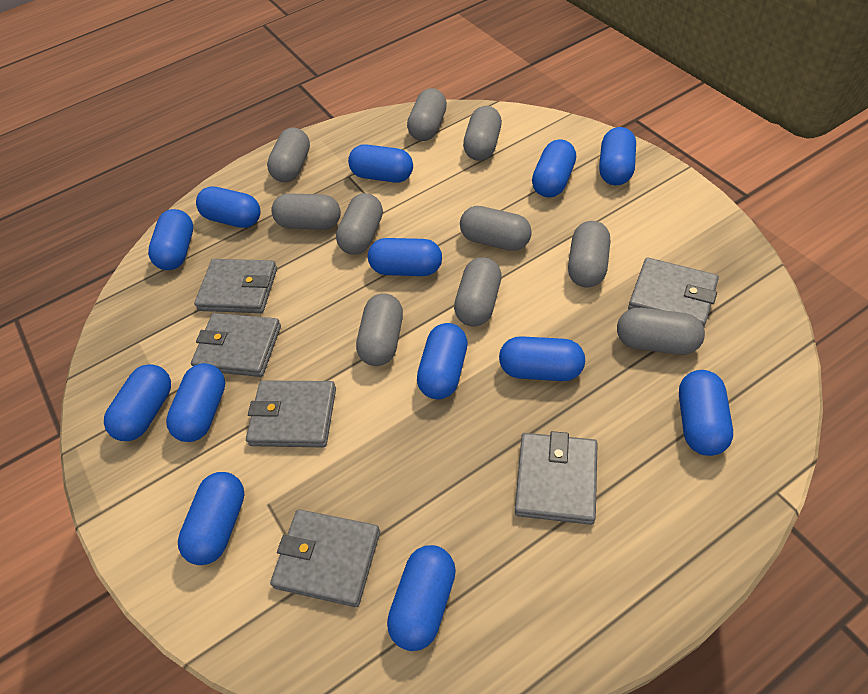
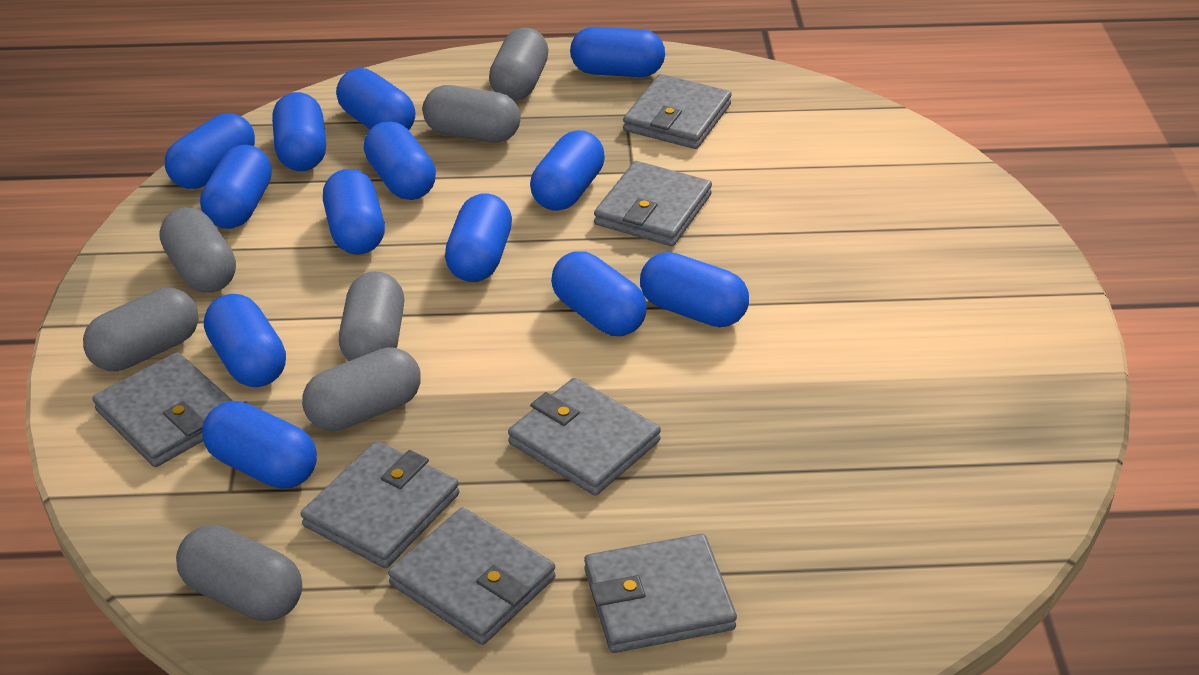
grey capsule: [267,127,310,182] [271,193,341,230] [336,193,383,255] [356,293,403,366] [407,88,447,141] [454,257,502,327] [460,206,532,251] [463,106,502,161] [568,221,610,288] [617,308,705,355] = 10 -> [83,288,198,371] [159,207,236,293] [176,525,302,621] [302,347,421,431] [339,271,404,361] [422,85,521,143] [489,28,549,101] = 7
grey wallet: [191,313,281,377] [194,259,277,313] [246,380,336,448] [270,509,380,607] [515,431,598,525] [628,257,719,327] = 6 -> [92,352,233,467] [301,441,459,568] [388,507,556,645] [508,378,661,496] [584,534,737,653] [594,161,712,246] [623,74,732,149] = 7

